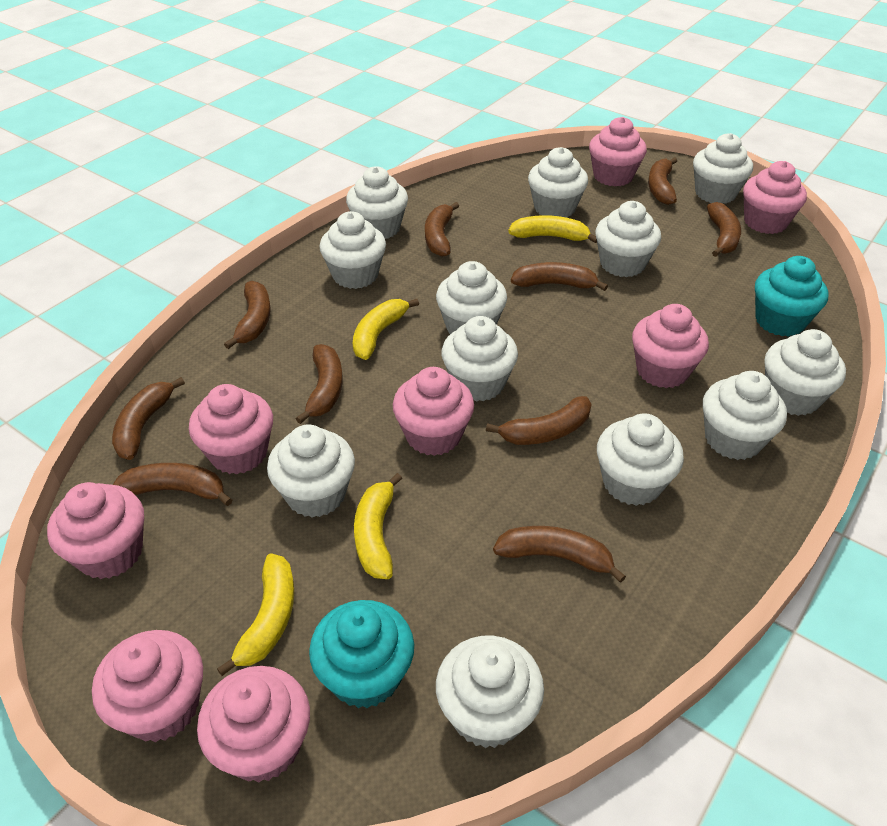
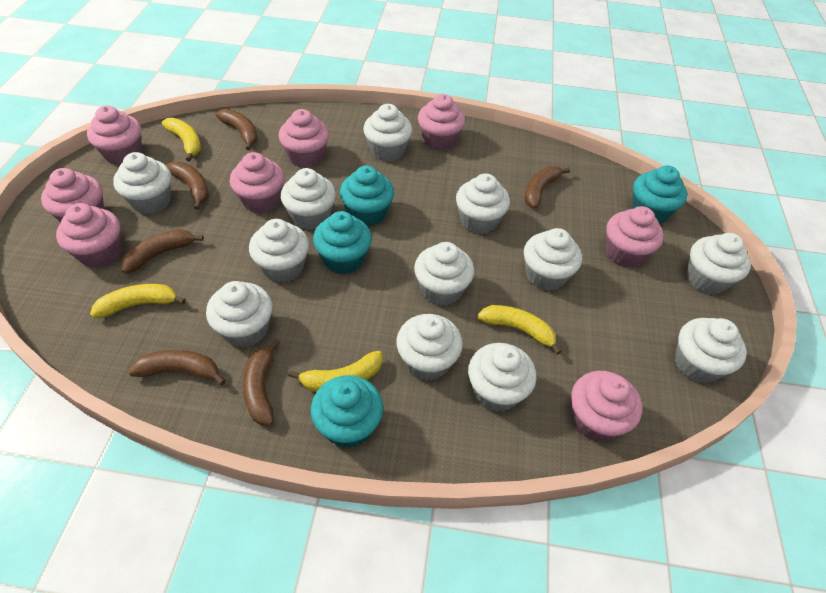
brown banana: [112,377,185,460] [113,463,232,506] [224,281,271,349] [296,344,343,424] [425,202,459,257] [486,396,592,445] [493,526,626,583] [511,262,608,291] [648,157,677,205] [707,202,741,257] = 10 -> [120,229,204,274] [128,350,226,385] [166,162,209,210] [216,109,258,150] [243,339,280,426] [525,166,570,208] = 6
turquoise cupcake: [309,600,414,708] [755,256,828,337] = 2 -> [311,375,383,448] [313,211,372,274] [340,166,394,227] [632,166,687,224] = 4

